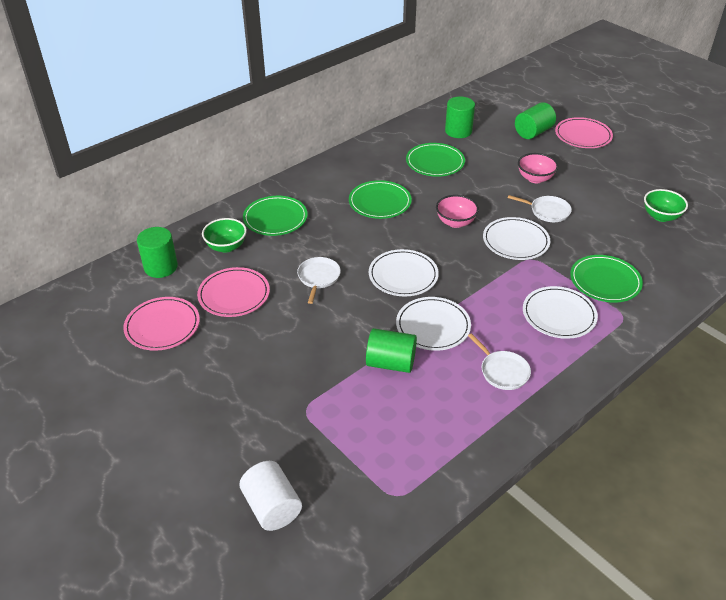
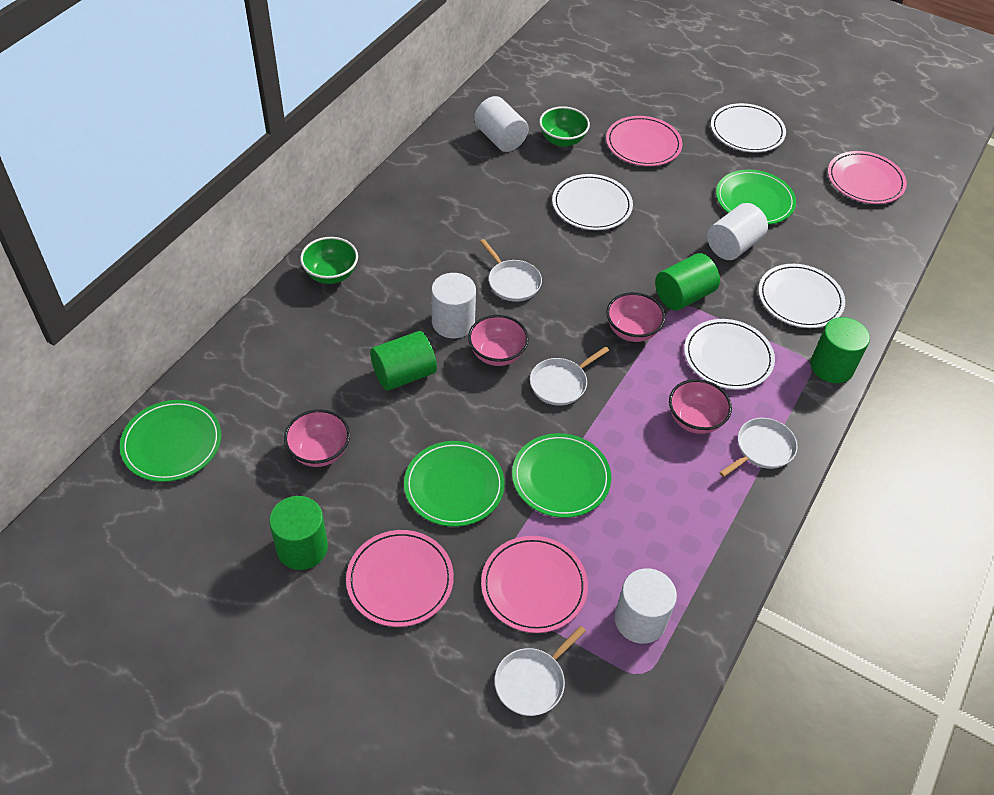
pink bowl: [436,195,479,228] [518,153,558,183] = 2 -> [284,409,350,467] [468,315,529,366] [606,292,666,342] [669,379,732,434] = 4
pink plate: [123,297,200,351] [197,267,270,317] [555,117,613,148] = 3 -> [346,530,454,627] [481,536,588,633] [606,116,682,166] [828,151,907,204] = 4
white cylinder: [239,461,302,531] = 1 -> [431,273,476,338] [474,96,529,152] [614,568,677,644] [707,203,768,260] = 4
white pan: [297,257,341,304] [468,333,531,390] [508,195,572,222] = 3 -> [480,239,542,302] [495,626,586,716] [530,346,609,406] [719,418,798,477] = 4

